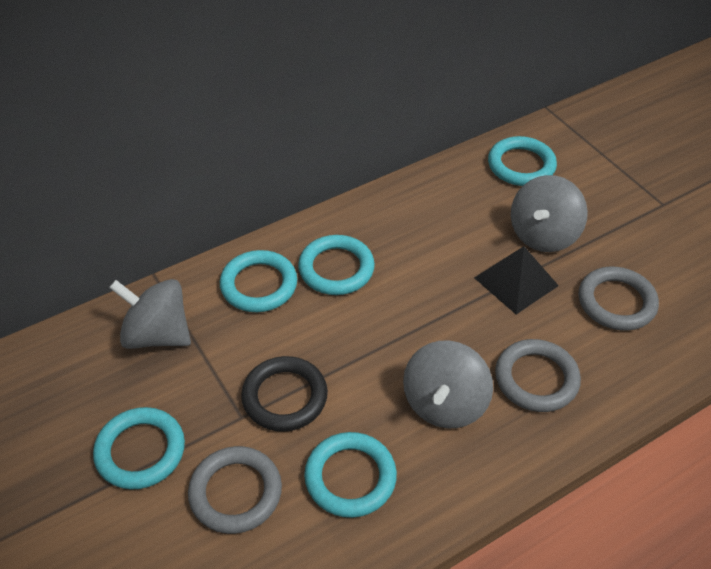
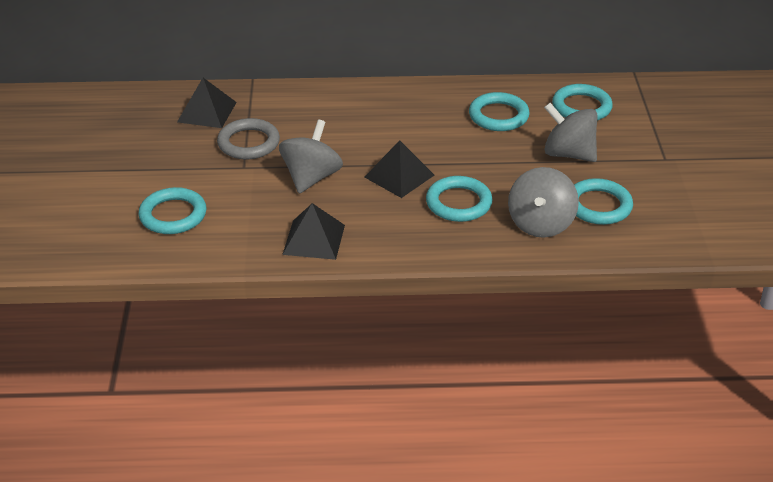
black pyramid: [474,246,559,314] = 1 -> [177,78,237,128] [282,203,345,260] [365,140,434,198] = 3
black ring: [241,356,328,432] = 1 -> none = 0
grey ring: [188,446,282,534] [495,339,581,412] [579,267,659,331] = 3 -> [217,118,280,159] = 1

